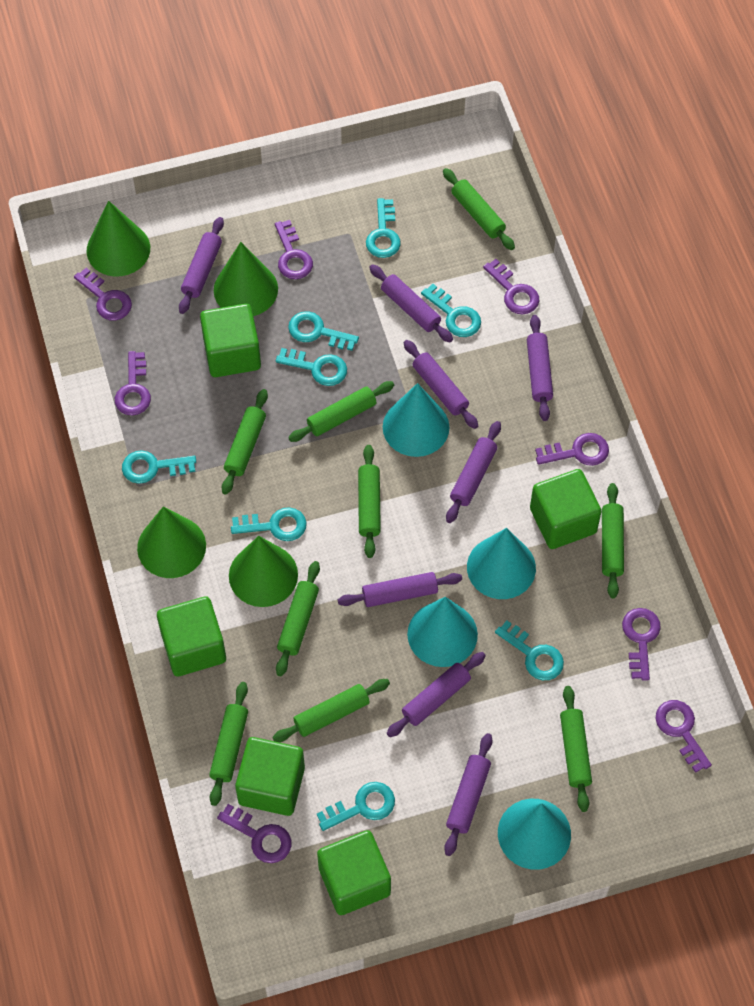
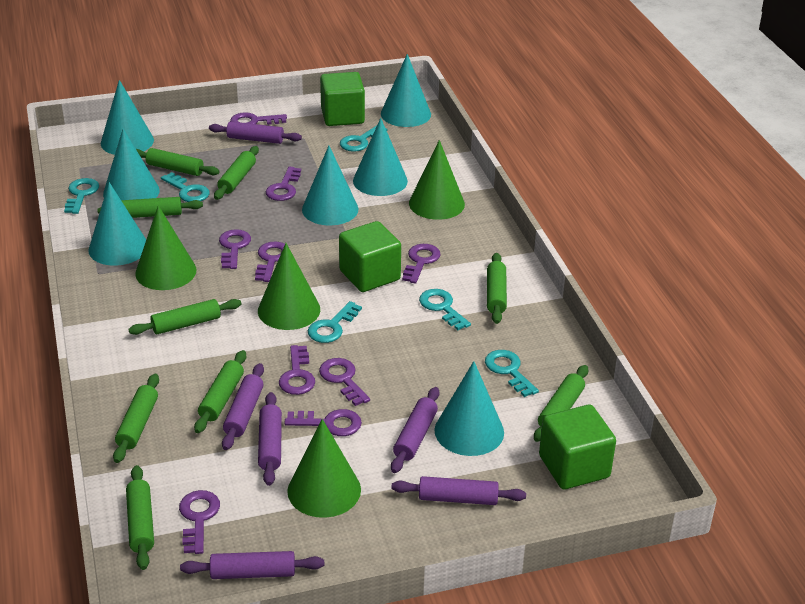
green cube: [157,596,226,677] [200,304,261,377] [235,737,305,816] [317,830,391,915] [530,469,602,549] = 5 -> [320,72,365,126] [339,221,401,292] [539,405,616,489] = 3
purple key: [74,268,132,321] [115,351,151,415] [217,804,291,863] [275,220,313,279] [483,259,539,315] [535,433,609,466] [622,608,661,680] [656,700,712,773] = 8 -> [179,490,220,554] [219,229,251,269] [230,112,287,125] [255,242,285,282] [266,166,301,201] [279,345,315,395] [284,409,362,436] [319,358,370,406] [402,244,441,284] = 9
purple rolling pin: [179,217,224,314] [338,572,462,607] [369,264,453,342] [387,652,486,737] [404,340,478,429] [444,733,493,856] [446,421,501,523] [527,315,553,421] = 8 -> [180,551,324,579] [209,121,302,144] [222,363,264,450] [258,392,282,486] [391,387,439,473] [391,476,526,505] = 6
turquoise cone: [383,383,450,457] [407,597,478,667] [467,528,536,599] [498,799,571,870] = 4 -> [89,182,146,266] [101,80,154,155] [103,129,160,200] [302,146,359,226] [353,118,408,196] [381,54,431,127] [434,361,504,456] = 7
turquoise key: [122,450,196,484] [231,507,307,541] [276,348,347,386] [288,311,359,351] [317,782,395,831] [366,198,401,258] [421,284,481,337] [495,620,564,680] = 8 -> [64,178,99,214] [161,172,210,202] [308,301,362,343] [340,125,388,152] [419,289,471,330] [485,350,539,397] = 6

